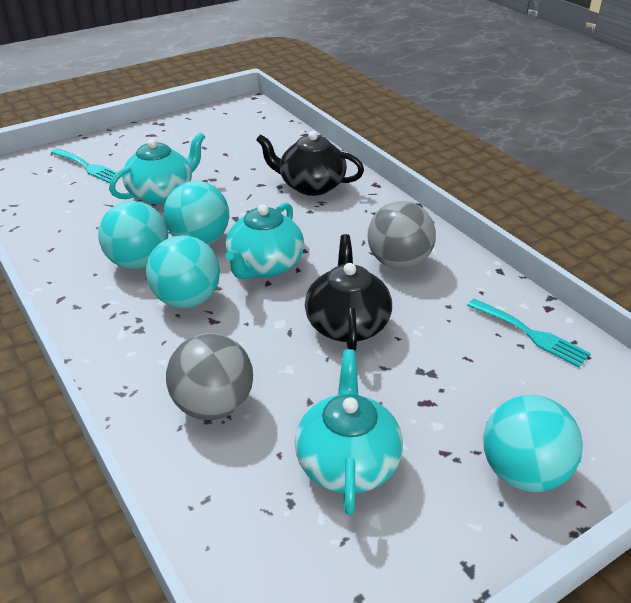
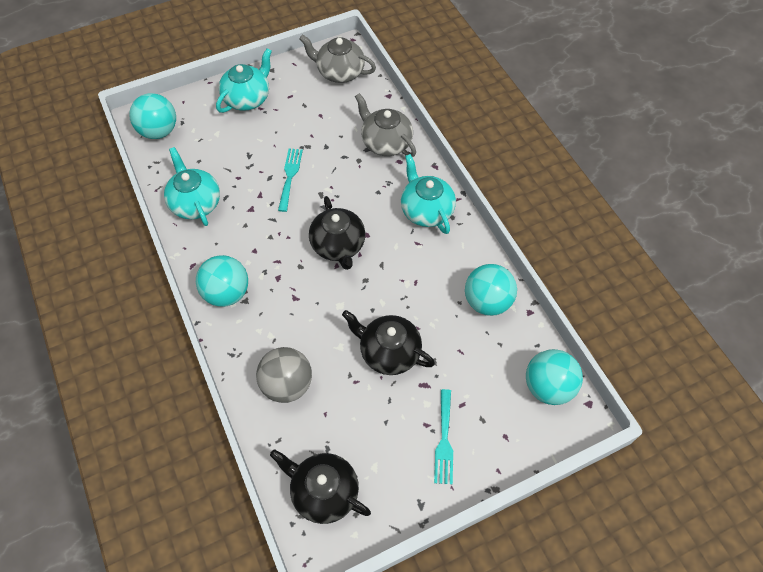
black teapot: [256,131,364,196] [305,234,392,351] = 2 -> [270,449,371,524] [309,196,366,270] [342,310,435,375] = 3
grey ball: [166,333,253,420] [368,201,436,269] = 2 -> [256,347,312,403] = 1
grey teapot: none = 0 -> [299,35,376,83] [355,93,416,157] = 2

